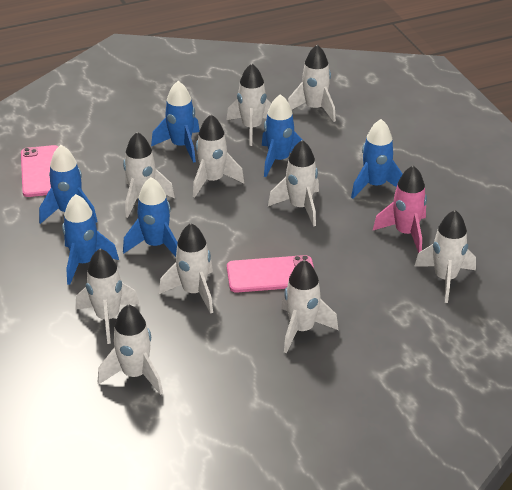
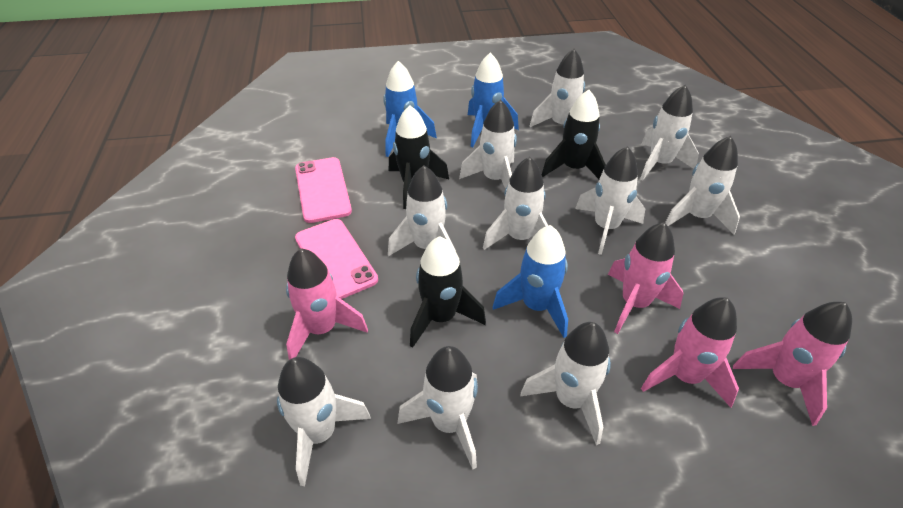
black rocket: none = 0 -> [389,105,449,209] [410,236,486,348] [542,90,606,179] = 3
blue rocket: [39,145,98,224] [62,194,119,285] [123,177,178,257] [151,81,199,163] [262,94,302,177] [351,119,403,199] = 6 -> [383,61,437,157] [468,53,519,147] [493,225,568,338] = 3
pink rocket: [373,165,427,253] = 1 -> [286,248,368,360] [608,222,683,334] [641,297,739,408] [733,302,852,426] = 4

